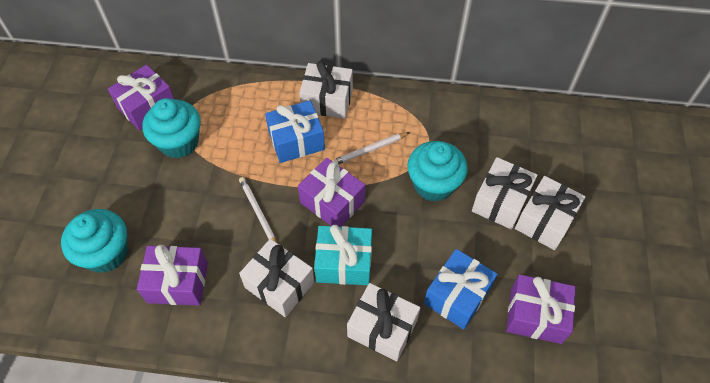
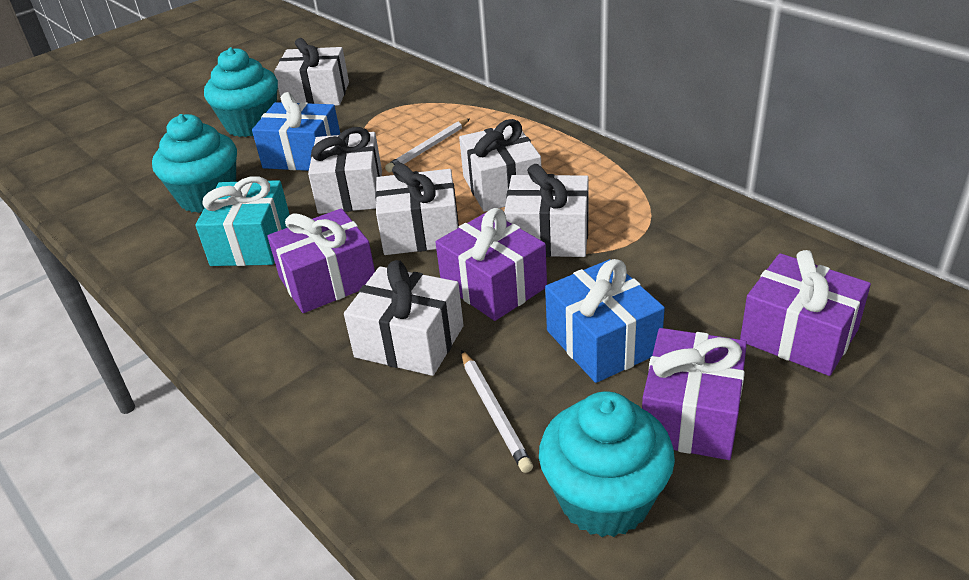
white gift: [239,239,314,317] [299,61,353,119] [347,283,420,362] [472,157,537,230] [515,176,585,250] = 5 -> [274,38,349,106] [308,127,382,214] [344,260,464,376] [375,163,459,255] [459,119,541,212] [504,164,589,257] = 6

